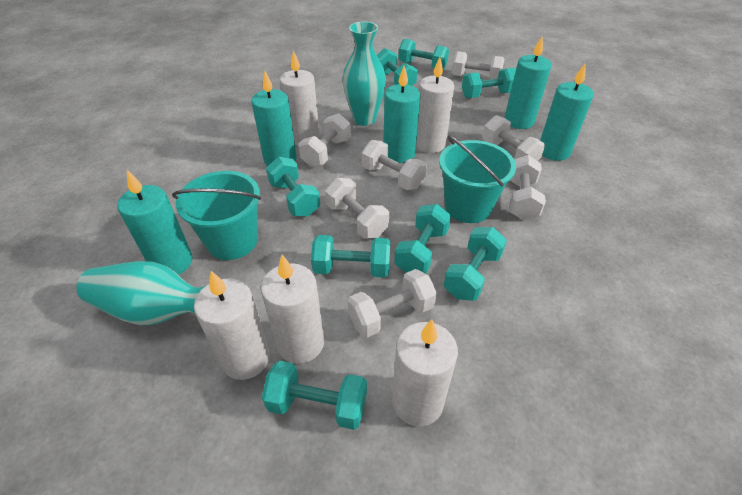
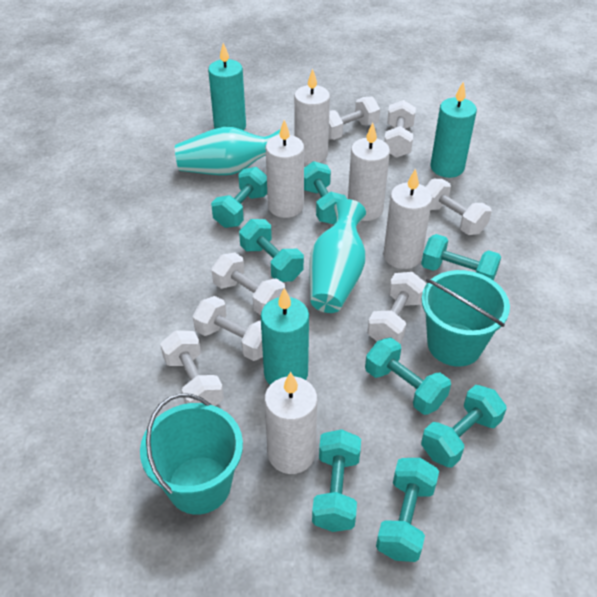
turquoise candle: [117,170,192,275] [251,71,297,166] [383,66,421,163] [504,37,552,129] [540,64,594,161] = 5 -> [208,43,246,130] [261,288,309,385] [430,81,477,178] = 3

